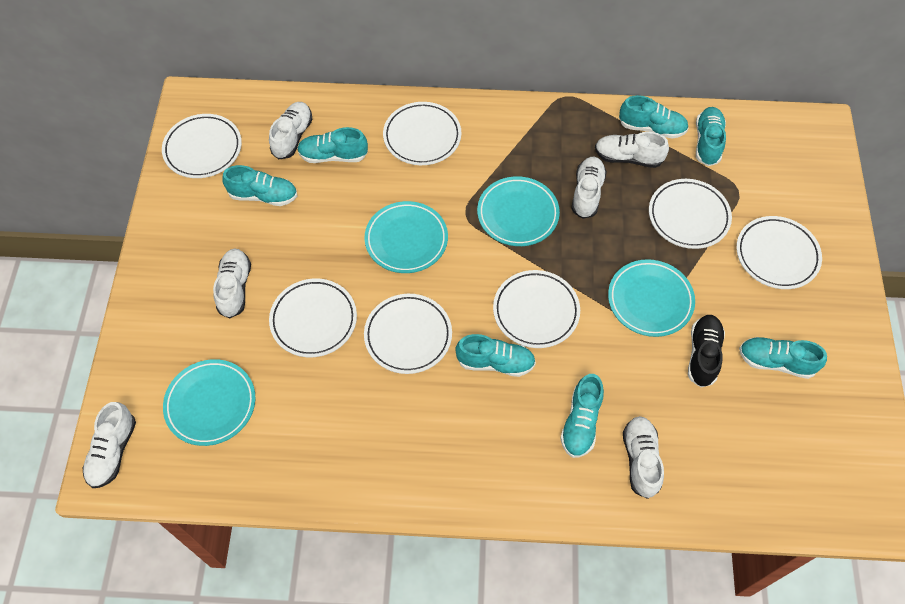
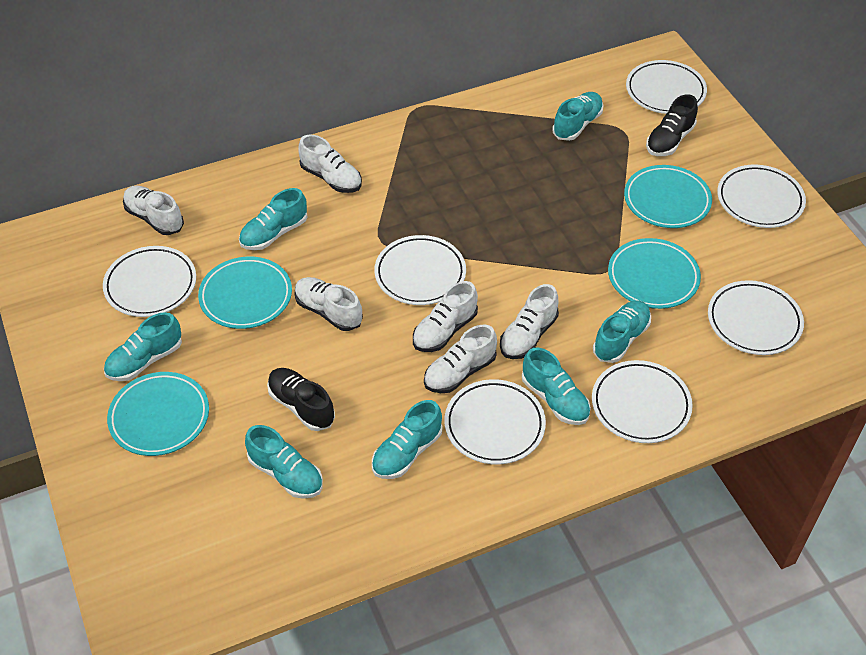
black shoe: [688,315,725,387] = 1 -> [267,368,335,431] [646,94,698,156] = 2

